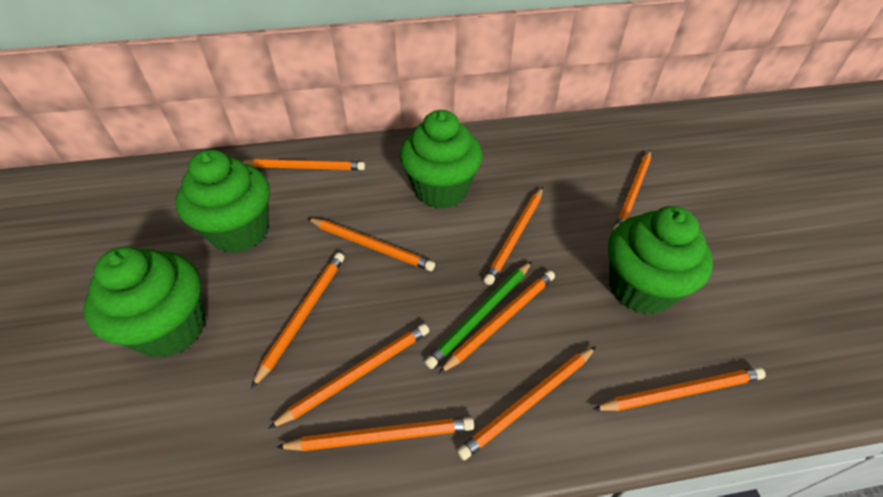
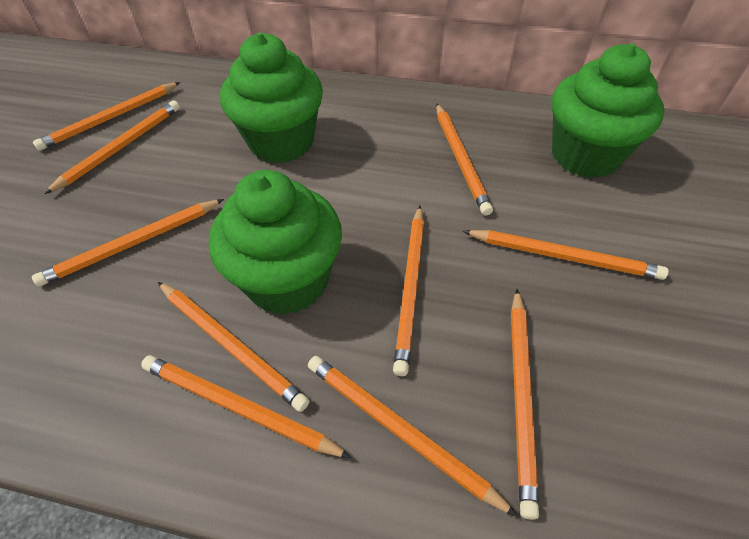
green cupcake: [83,246,206,358] [175,150,270,253] [400,110,483,209] [608,206,713,314] = 4 -> [209,170,342,315] [220,32,323,164] [552,43,664,178] = 3
green pencil: [425,261,532,369] = 1 -> none = 0

